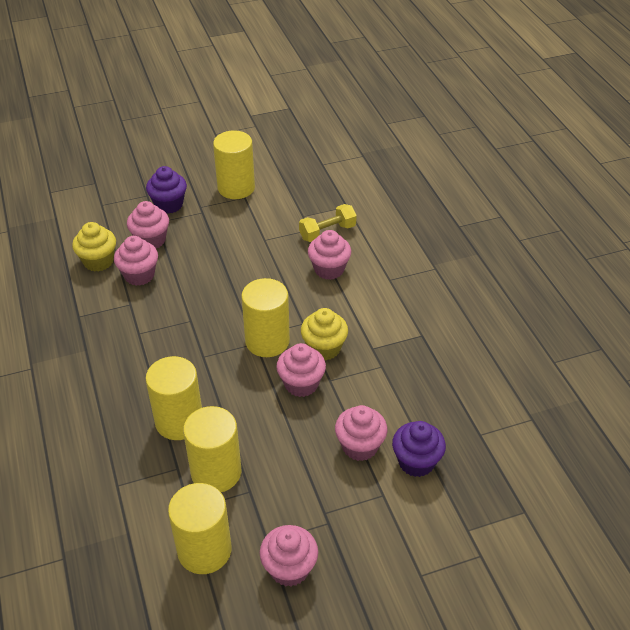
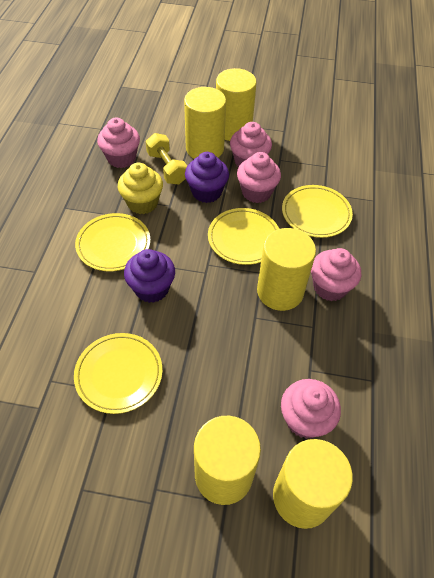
pink cupcake: [114,236,158,286] [127,201,169,248] [260,525,318,587] [276,343,326,397] [308,230,351,280] [335,405,387,461] = 6 -> [97,118,140,168] [230,122,272,167] [237,152,281,203] [281,379,341,439] [311,248,361,301] = 5
yellow cupcake: [72,222,116,272] [301,308,348,360] = 2 -> [118,163,163,214] = 1
yellow plate: none = 0 -> [74,333,162,414] [75,213,151,271] [208,208,279,265] [282,185,353,238] = 4

